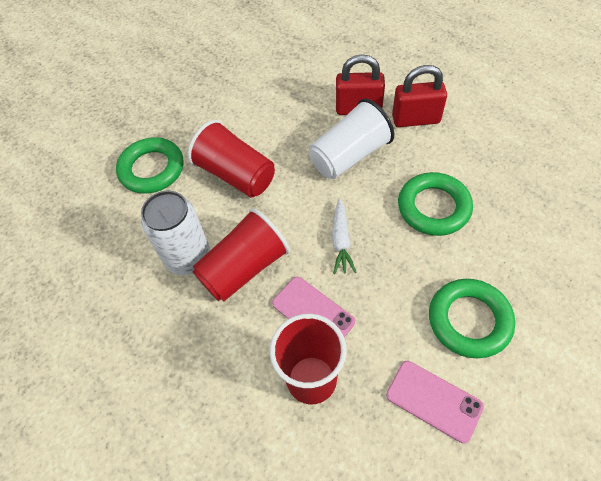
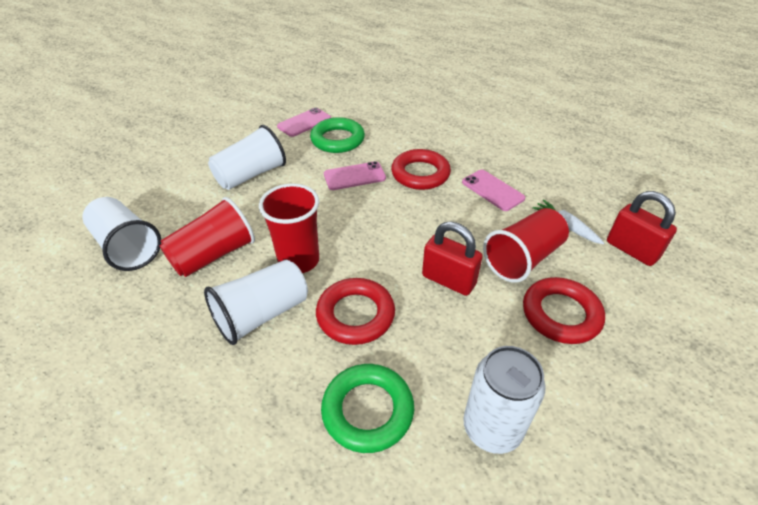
green ring: [116,137,184,194] [398,172,473,236] [429,279,515,358] = 3 -> [310,117,365,153] [321,364,414,453] = 2
pink phone: [272,277,355,337] [386,361,484,443] = 2 -> [277,107,331,137] [324,161,386,190] [462,170,525,211] = 3
red ring: none = 0 -> [316,278,395,345] [391,149,451,190] [523,277,605,344] = 3
white cup: [309,99,394,179] = 1 -> [82,197,161,271] [204,260,308,345] [208,125,286,190] = 3

